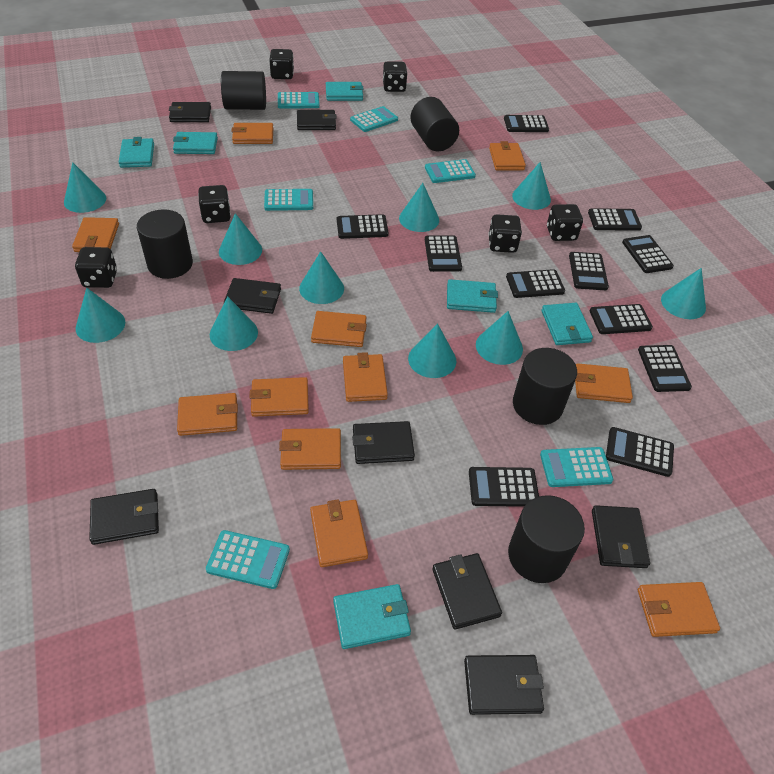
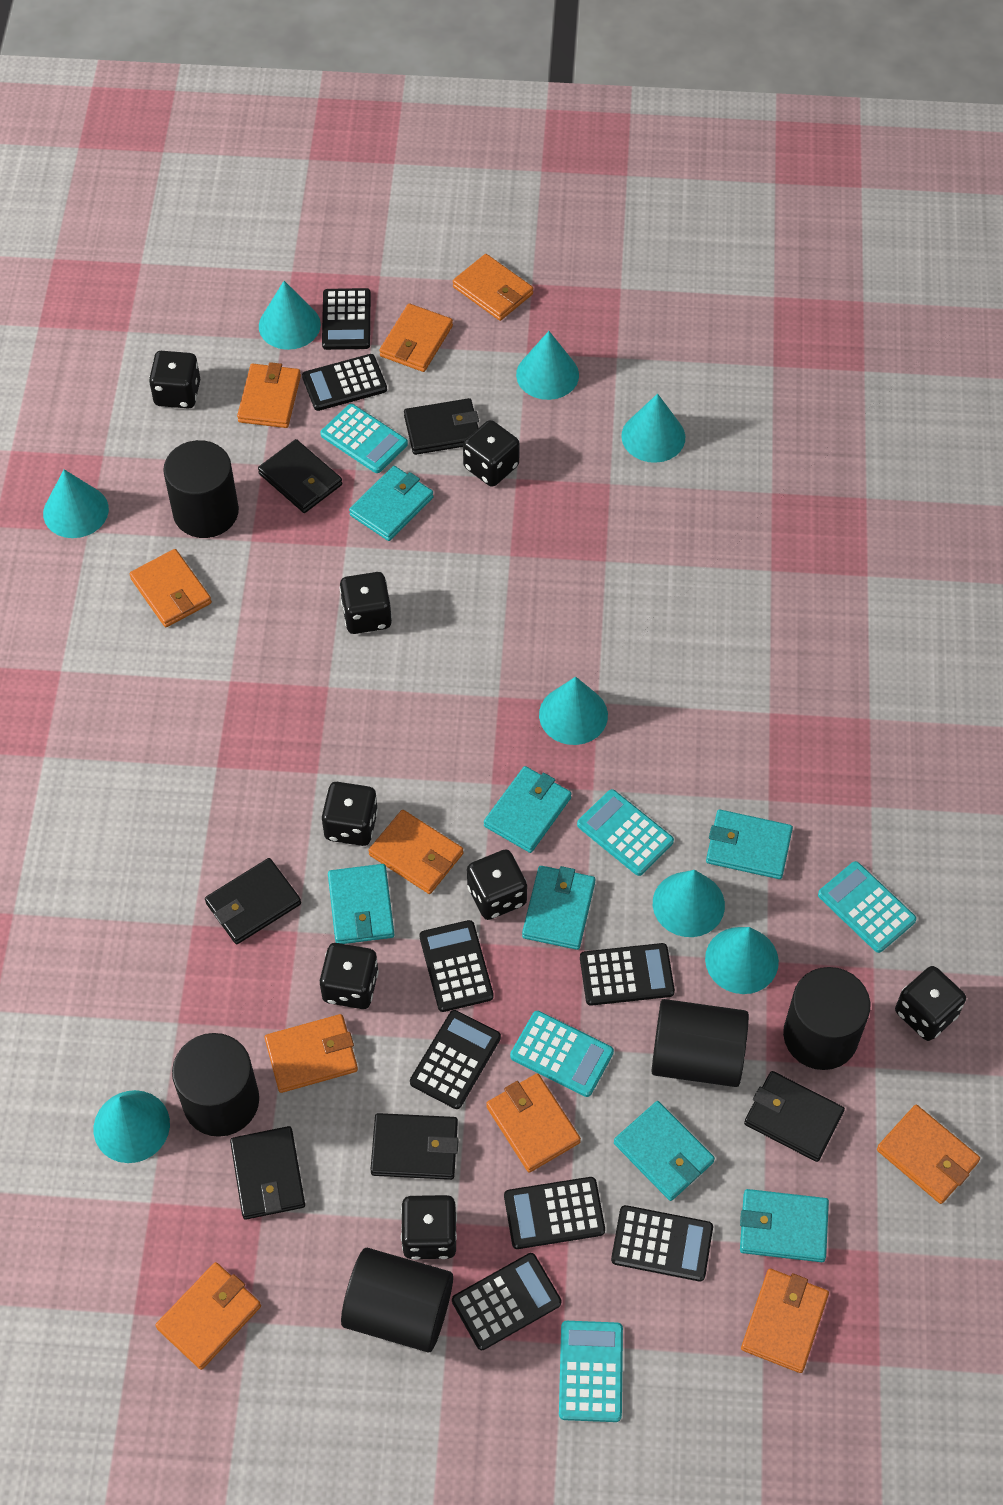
black calculator: [337,214,389,239] [425,235,462,272] [469,467,539,507] [504,115,549,132] [506,269,565,298] [569,252,609,290] [588,208,642,231] [590,304,653,334] [606,427,674,477] [622,235,674,273] [638,345,692,392] = 11 -> [302,354,387,411] [322,288,371,350] [410,1010,501,1109] [419,920,494,1012] [452,1253,562,1350] [504,1177,605,1249] [580,943,675,1006] [611,1205,713,1281] = 8
black dice: [75,247,117,288] [198,185,231,223] [269,49,294,79] [383,61,407,92] [488,214,522,253] [547,204,583,241] = 6 -> [149,351,200,408] [320,943,379,1009] [322,782,378,846] [340,572,392,634] [401,1195,457,1260] [463,420,520,487] [467,849,527,920] [895,966,966,1041] = 8
black wallet: [89,489,159,545] [169,102,211,122] [224,278,281,314] [297,110,337,130] [352,421,415,464] [432,553,502,630] [464,655,544,715] [592,505,650,568] = 8 -> [205,858,301,944] [230,1126,305,1220] [258,439,342,513] [370,1113,459,1180] [404,398,479,455] [744,1071,845,1162] = 6
orange wallet: [72,217,119,252] [177,393,238,436] [231,123,273,144] [250,377,309,417] [279,428,341,470] [310,499,368,567] [311,311,367,347] [343,352,388,402] [489,141,526,171] [575,363,633,403] [638,582,720,637] = 11 -> [130,549,212,627] [155,1262,261,1370] [237,362,301,428] [265,1014,358,1093] [368,810,463,894] [379,304,453,372] [453,254,533,321] [486,1073,581,1173] [741,1269,829,1373] [877,1105,980,1204] = 10
turquoise calculator: [206,530,290,589] [264,189,313,211] [278,92,320,109] [350,106,398,132] [425,159,476,183] [540,447,614,487] = 6 -> [320,404,408,473] [510,1011,614,1097] [559,1321,623,1422] [577,789,674,876] [818,861,916,953] = 5
turquoise cone: [64,163,106,213] [75,288,125,343] [210,296,258,351] [219,213,262,265] [299,251,344,304] [399,183,439,232] [408,323,456,378] [476,311,523,365] [512,162,551,210] [661,268,706,319] = 10 -> [43,469,109,538] [94,1090,170,1163] [259,281,321,350] [516,331,579,400] [539,677,608,745] [621,394,685,463] [653,870,725,937] [705,927,779,994] = 8
turquoise wallet: [119,137,154,168] [173,132,218,154] [326,82,364,101] [333,584,411,649] [447,279,498,313] [541,303,593,345] = 6 -> [328,864,395,944] [349,466,434,541] [484,766,572,853] [522,866,595,950] [614,1101,715,1201] [706,809,793,879] [740,1189,829,1262] = 7

